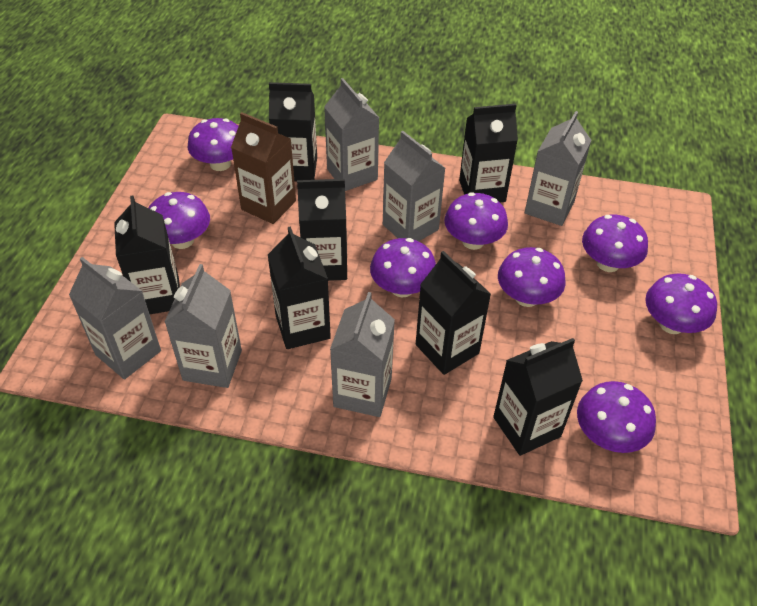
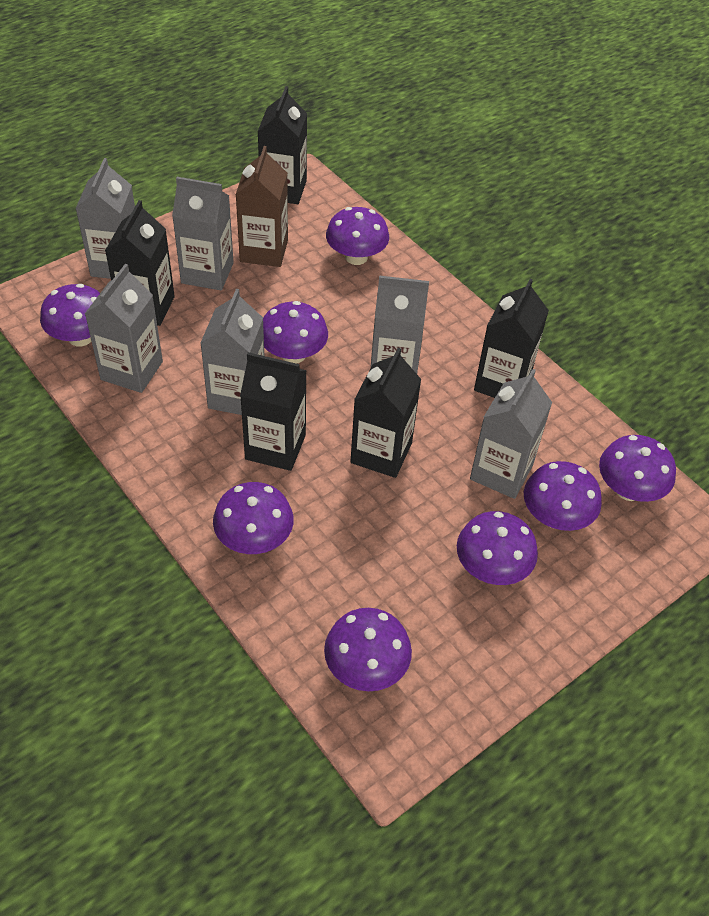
black carton: [114,195,180,314] [268,226,331,349] [269,82,317,181] [297,179,347,281] [416,251,491,375] [459,104,518,202] [493,338,583,456] = 7 -> [105,200,175,326] [240,352,307,471] [257,86,307,204] [350,348,421,478] [474,279,549,398] = 5

